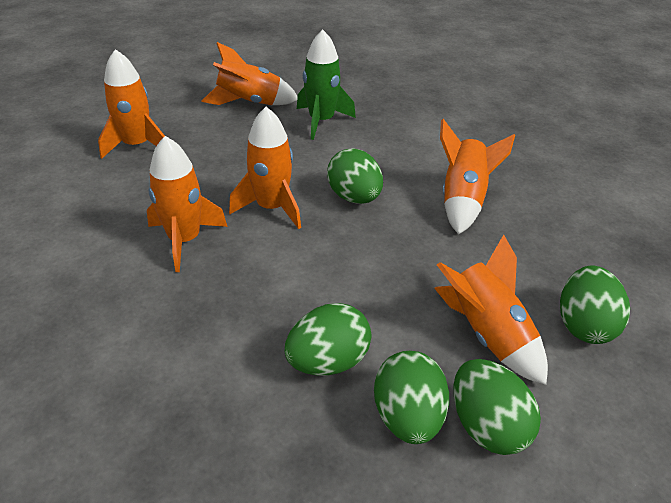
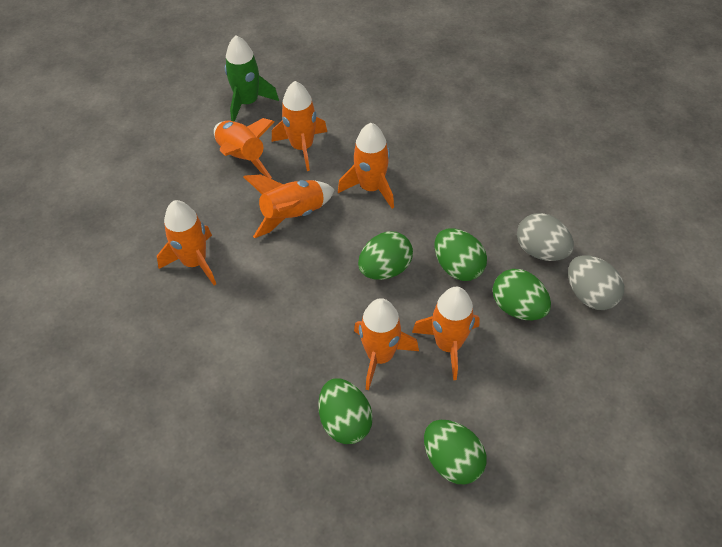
grey egg: none = 0 -> [517,213,574,261] [568,255,624,310] = 2
orange rocket: [98,49,165,159] [147,136,228,272] [201,42,298,105] [229,107,301,229] [434,235,548,385] [440,119,515,234] = 6 -> [157,200,216,285] [214,118,275,179] [244,174,335,238] [272,81,327,171] [338,123,394,209] [354,298,419,390] [412,287,480,380] = 7

